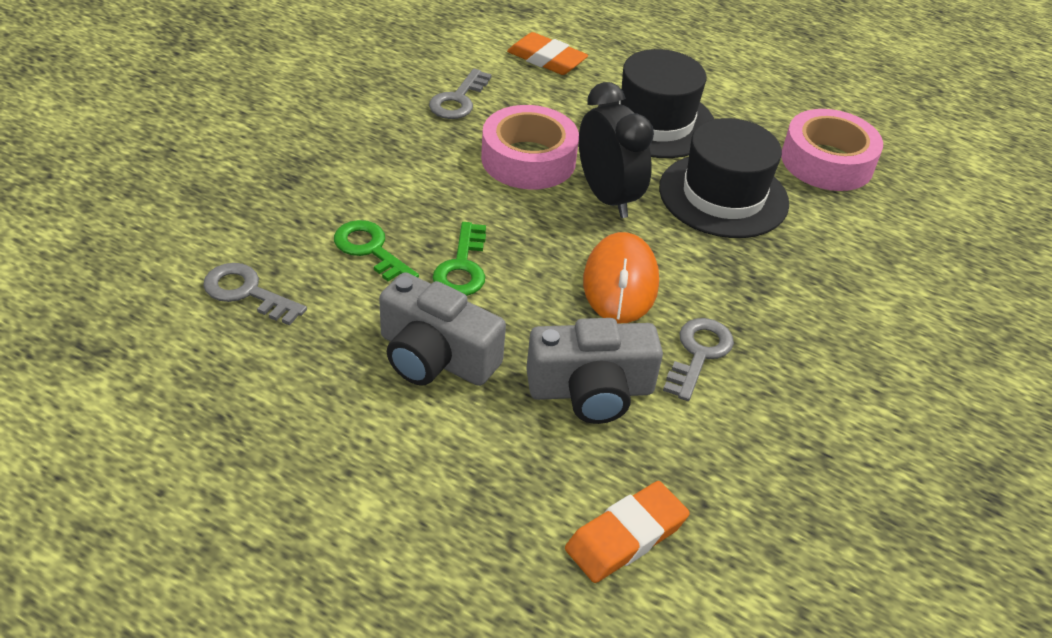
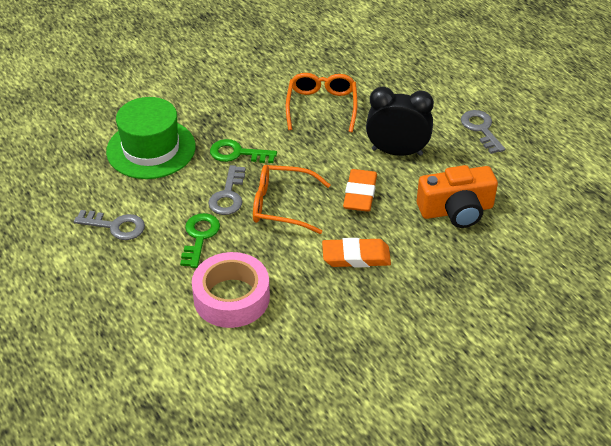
black hat: [598,49,714,158] [659,118,789,238] = 2 -> none = 0
green hat: none = 0 -> [106,97,196,179] = 1
grey camera: [379,272,506,386] [526,318,663,424] = 2 -> none = 0
orange camera: none = 0 -> [417,165,498,228] = 1
orange glasses: none = 0 -> [253,165,330,234] [286,73,357,132] = 2
orange mouse: [583,232,659,323] = 1 -> none = 0
pink tape: [481,105,579,190] [781,109,883,191] = 2 -> [192,252,270,328] = 1

